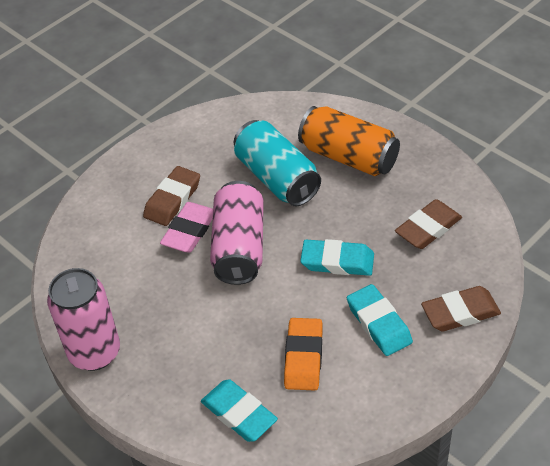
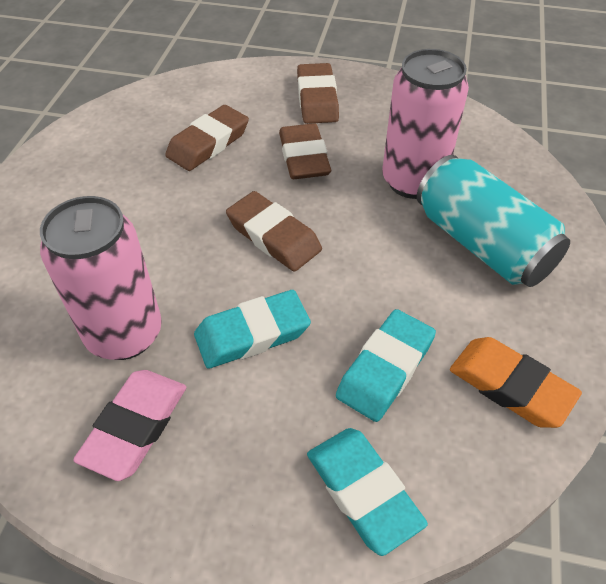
brown eraser: [143,166,200,226] [395,199,462,249] [421,286,501,332] = 3 -> [165,105,249,171] [226,191,322,272] [279,123,331,179] [297,63,339,124] = 4
orange can: [298,106,400,176] = 1 -> none = 0

